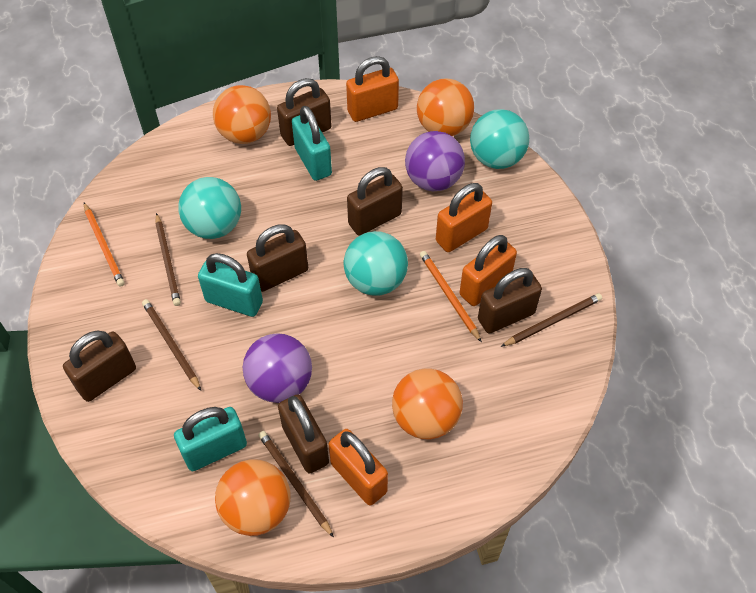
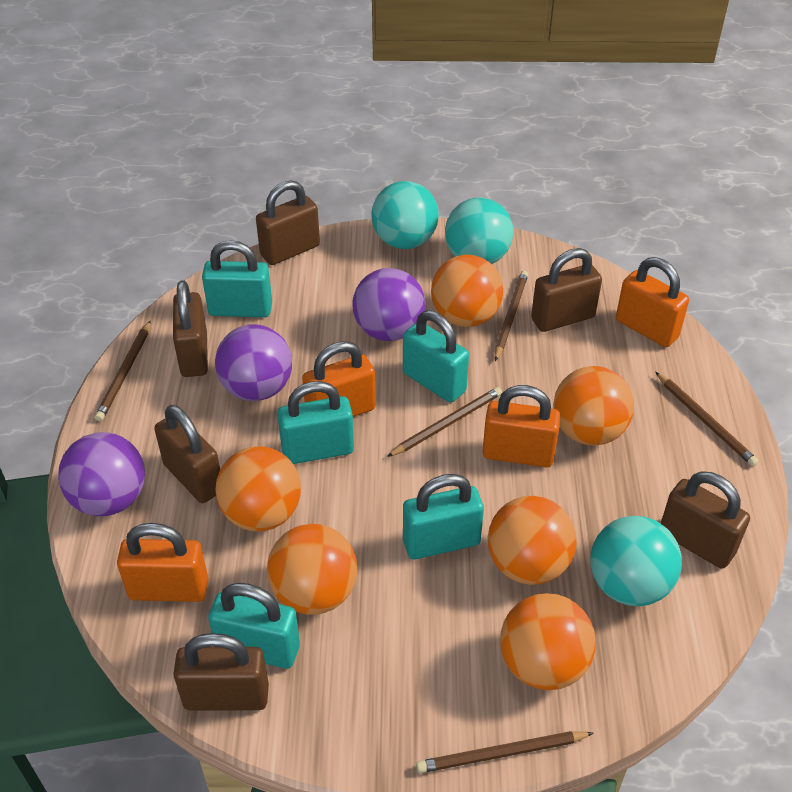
brown pencil: [142,299,201,391] [155,213,181,306] [258,431,334,538] [501,293,602,347] = 4 -> [95,321,151,421] [387,387,502,457] [416,731,594,773] [495,271,528,361] [656,372,759,466] = 5
orange ball: [213,85,271,144] [215,460,291,536] [392,369,463,439] [417,78,474,136] = 4 -> [215,446,301,531] [267,524,357,615] [431,255,503,327] [488,496,576,585] [500,593,596,690] [553,366,634,445] = 6
orange pencil: [84,202,125,287] [420,251,482,342] = 2 -> none = 0
purple ball: [243,333,312,403] [405,131,465,191] = 2 -> [58,432,145,516] [215,324,292,401] [353,268,426,341] = 3
turquoise padlock: [174,407,247,471] [198,253,263,317] [292,106,332,181] = 3 -> [202,240,272,317] [208,583,300,669] [277,381,354,464] [403,310,469,403] [403,474,484,559] = 5

